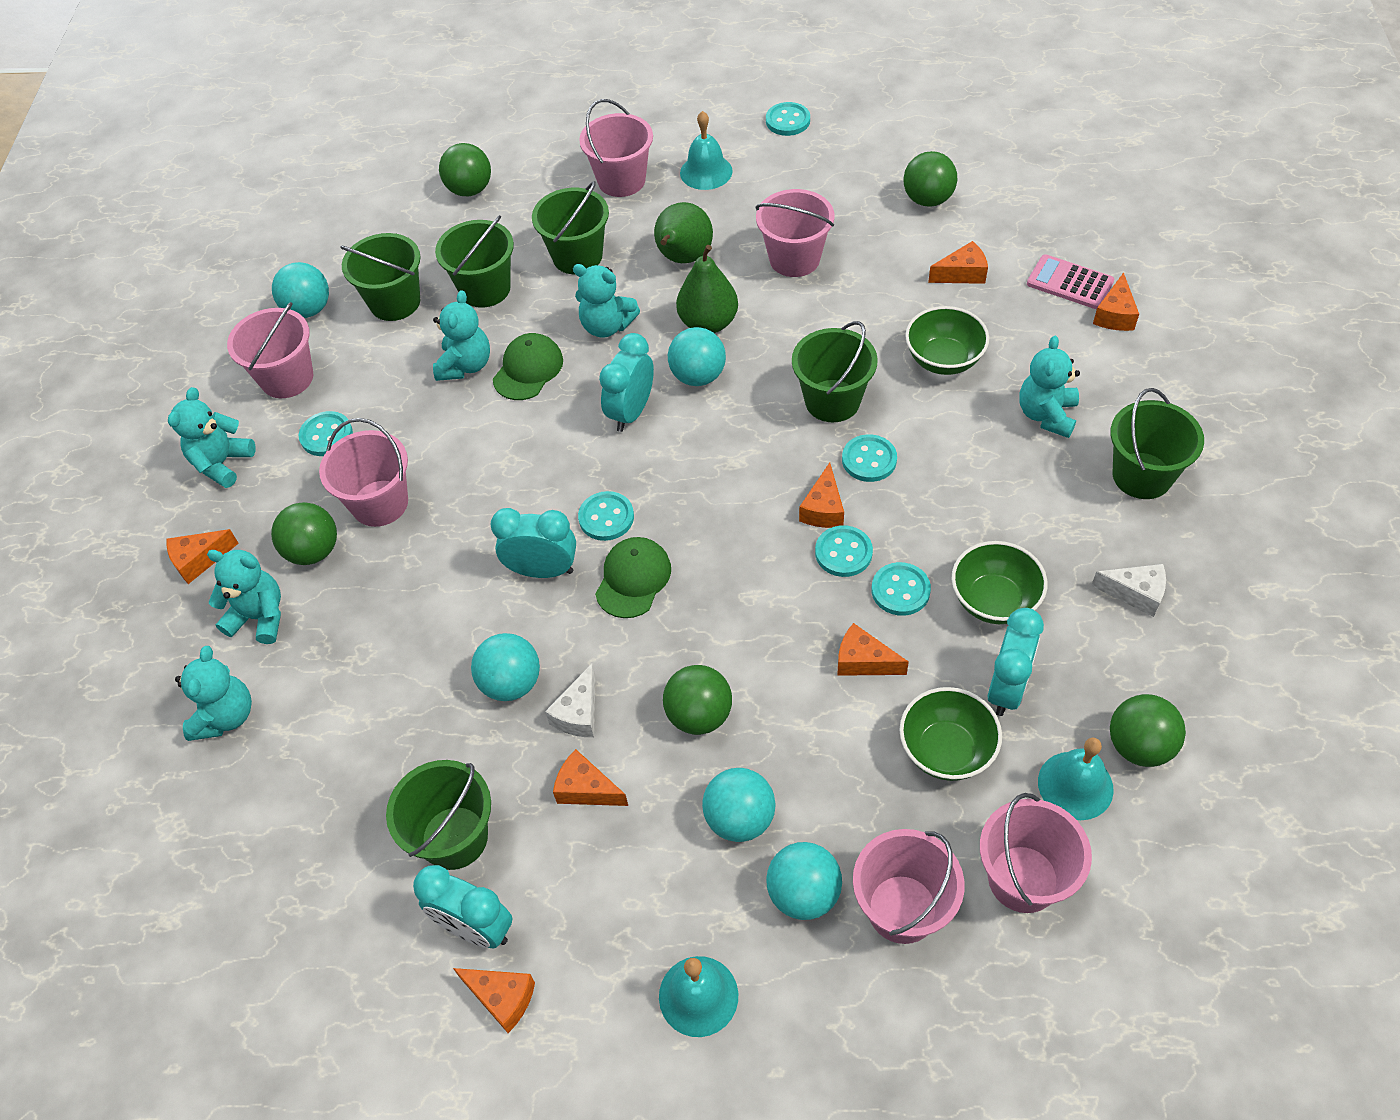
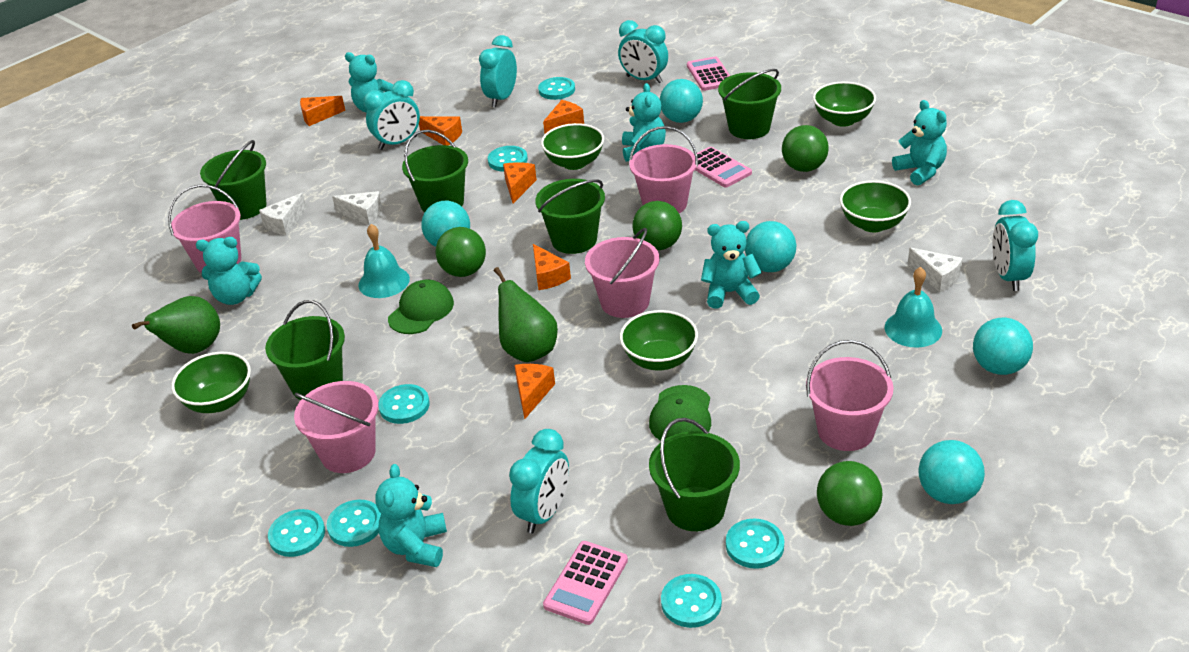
green ball: [271,502,337,565] [439,143,491,196] [663,665,732,735] [903,151,957,207] [1110,694,1186,767] = 5 -> [436,227,486,277] [632,201,682,250] [782,125,829,172] [817,461,882,526] = 4
green bowl: [900,687,1002,781] [905,306,989,375] [952,541,1048,624] = 3 -> [171,352,251,413] [541,123,604,170] [620,310,698,371] [813,81,876,127] [839,180,911,232] = 5
orange cheese: [166,529,239,584] [453,968,535,1033] [553,749,628,806] [799,462,844,528] [837,623,909,676] [928,241,988,284] [1093,273,1139,331] = 7 -> [300,96,345,126] [419,116,462,146] [503,162,537,203] [514,364,555,419] [533,244,571,290] [543,100,584,134] = 6
pink bucket: [227,302,313,398] [319,418,408,527] [579,99,653,197] [755,189,834,277] [853,829,965,944] [980,793,1092,913] = 6 -> [168,184,241,273] [294,381,379,473] [585,228,659,318] [629,126,698,213] [806,340,894,451] = 5
pink calculator: [1027,254,1114,309] = 1 -> [543,541,628,625] [687,56,730,91] [695,147,752,187] = 3
turquoise bell: [659,956,738,1037] [680,111,733,190] [1038,737,1114,820] = 3 -> [358,224,410,298] [885,267,942,348] = 2
turquoise button: [299,411,353,456] [578,491,634,541] [766,102,810,136] [815,525,873,577] [842,434,897,482] [872,562,931,616] = 6 -> [268,509,325,557] [326,500,381,547] [379,384,430,424] [488,146,528,172] [538,77,575,100] [661,574,722,628] [726,519,784,569] = 7
turquoise clock: [413,865,512,948] [491,508,576,578] [599,333,654,432] [988,608,1044,716] = 4 -> [364,80,420,150] [479,35,517,107] [509,429,569,533] [618,20,668,83] [992,200,1038,291] = 5
white cheese: [545,663,596,737] [1091,564,1166,617] = 2 -> [259,193,306,235] [332,191,383,225] [908,248,963,292] = 3

